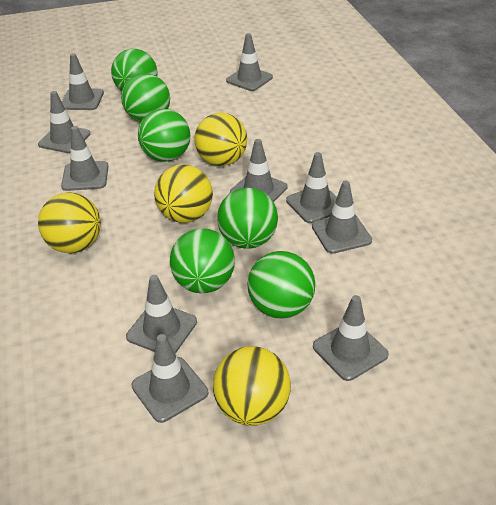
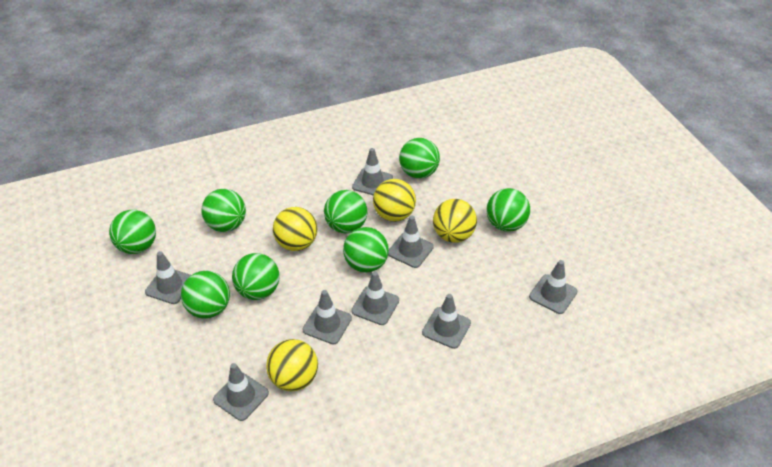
green ball: [111,49,158,91] [121,73,170,122] [138,109,190,162] [170,228,235,293] [217,188,278,249] [247,251,315,319] = 6 -> [109,210,156,254] [181,271,230,319] [201,189,246,232] [232,253,280,300] [324,190,367,233] [343,227,389,273] [399,138,440,179] [486,188,530,232] = 8
grey traffic cone: [38,91,90,153] [61,126,108,191] [62,53,104,110] [126,275,197,354] [131,334,208,423] [226,33,273,91] [230,139,287,202] [286,152,337,223] [312,181,372,254] [313,295,389,381] = 10 -> [145,251,191,304] [213,363,269,421] [302,290,352,344] [351,271,399,325] [352,148,393,196] [388,216,434,268] [422,294,471,349] [529,260,578,314] = 8

